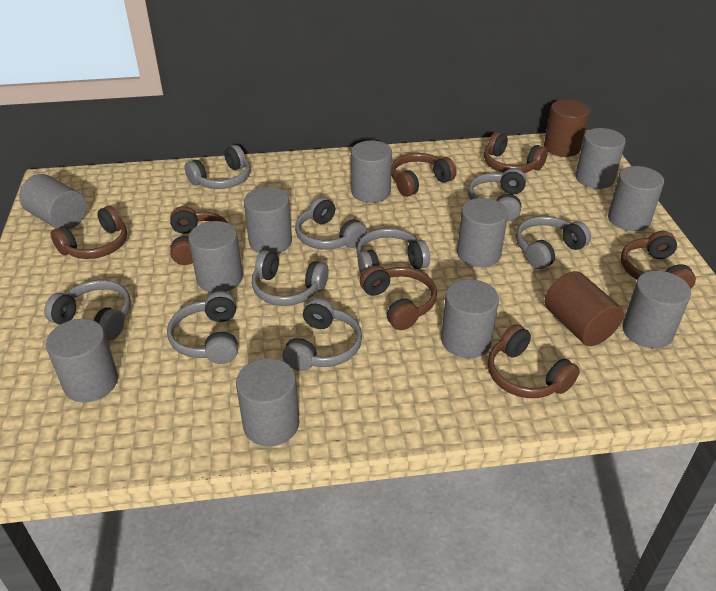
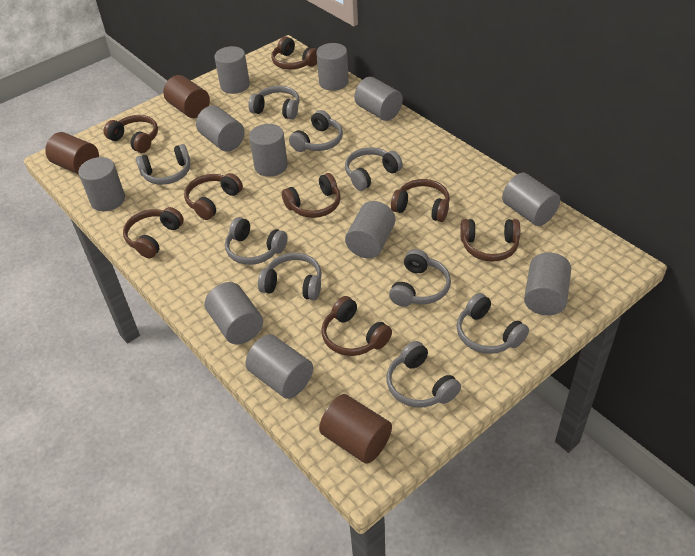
brown cylinder: [544,99,590,157] [545,271,624,346] = 2 -> [45,132,99,174] [163,75,210,118] [319,394,392,464] = 3
brown headphones: [50,205,127,259] [170,206,228,265] [360,265,437,330] [391,153,457,197] [484,132,548,173] [488,324,580,398] [621,231,696,289] = 7 -> [104,115,158,153] [123,207,184,258] [184,173,243,220] [271,37,317,70] [282,173,341,218] [321,296,392,356] [391,179,450,222] [460,219,520,262] = 8

